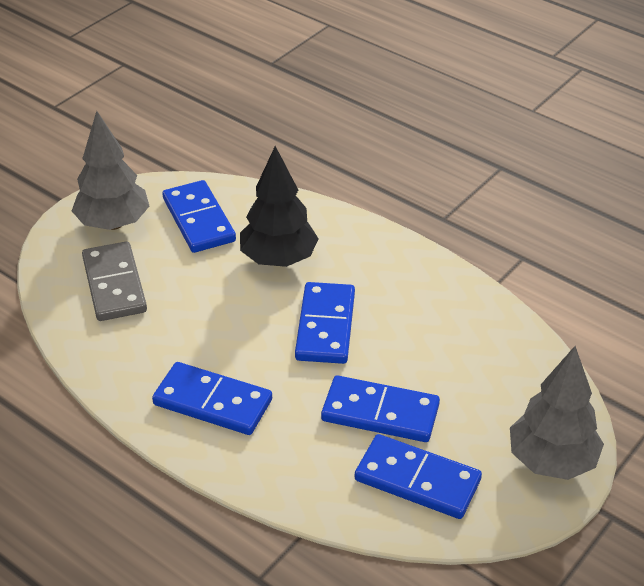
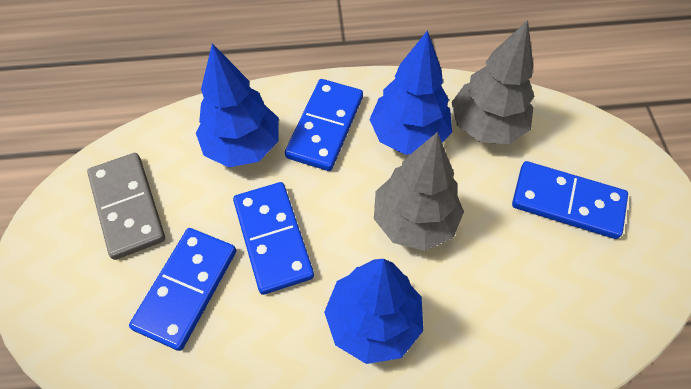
black tree: [240,146,319,267] = 1 -> none = 0
blue domino: [152,362,272,435] [162,180,236,253] [295,282,355,364] [321,375,440,442] [355,434,482,519] = 5 -> [129,228,236,351] [233,182,314,295] [285,79,363,171] [512,161,628,239] = 4
blue tree: none = 0 -> [196,43,279,167] [324,259,423,364] [369,30,452,155] = 3

